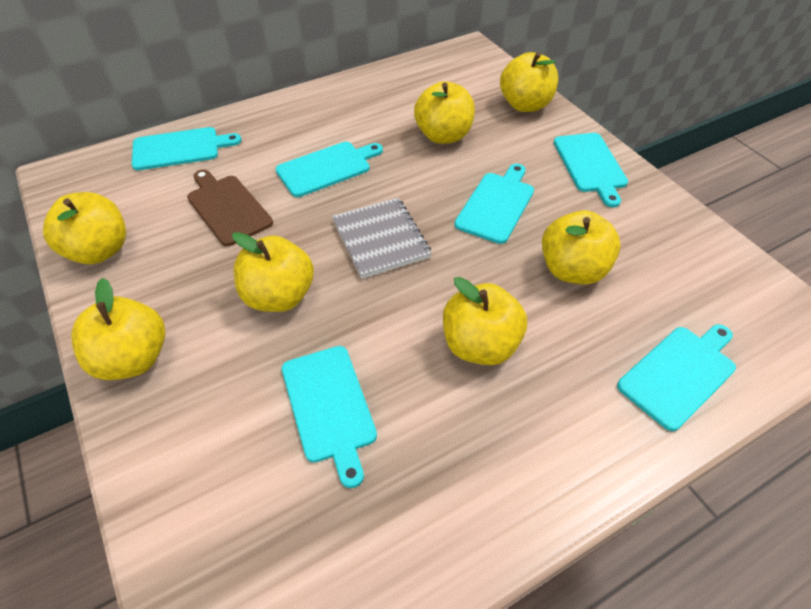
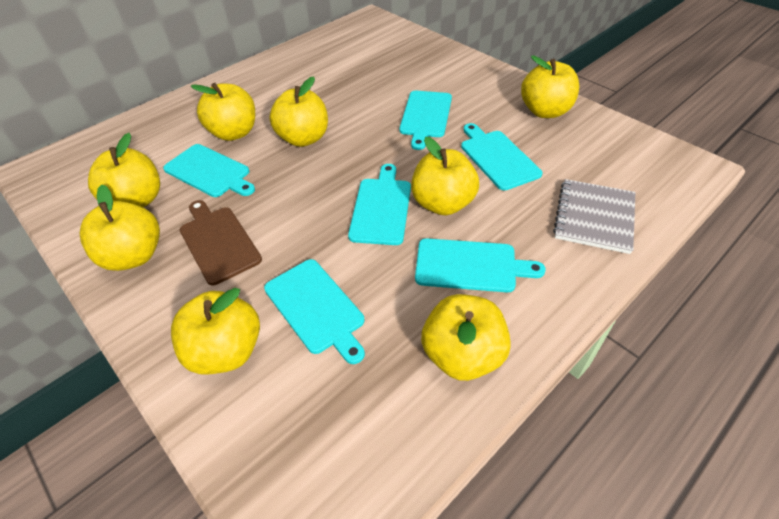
yellow apple: [43,192,126,264] [71,278,165,380] [232,232,314,312] [414,81,475,144] [443,277,527,365] [500,52,558,112] [542,210,621,285] = 7 -> [80,185,160,271] [88,133,160,208] [171,288,260,374] [191,83,255,141] [269,76,328,147] [411,137,479,215] [421,294,511,381] [521,55,579,118] = 8

